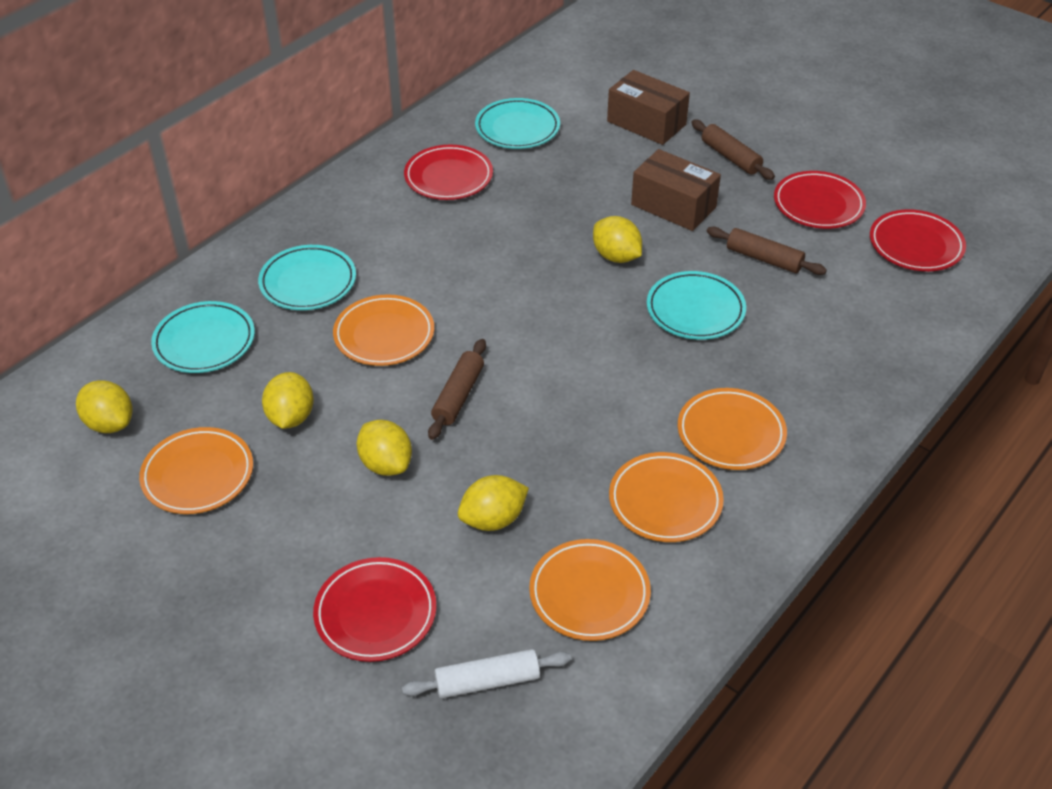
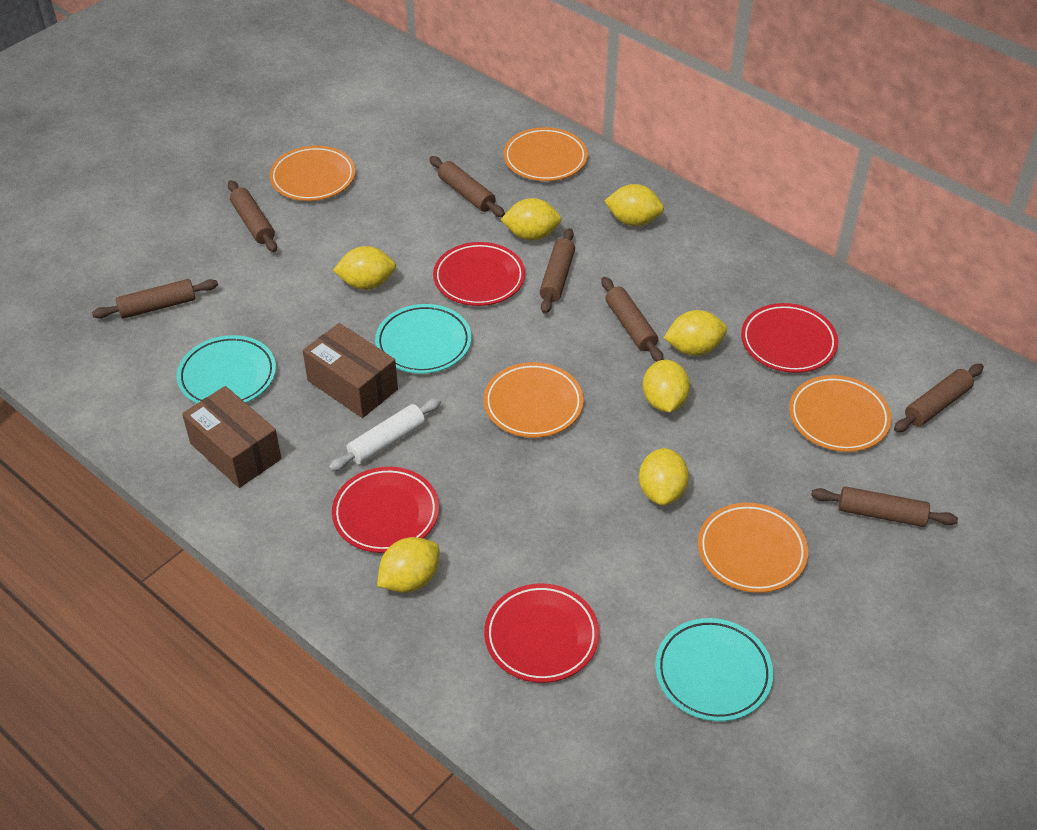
brown rolling pin: [428,339,486,440] [691,120,775,180] [707,227,827,275] = 3 -> [92,279,218,319] [228,180,277,252] [429,156,505,217] [540,228,575,314] [601,277,663,362] [811,486,958,527] [894,364,984,432] = 7
turquoise plate: [151,301,255,373] [258,245,356,310] [475,98,560,149] [647,271,746,340] = 4 -> [177,335,276,404] [375,304,471,374] [655,618,773,721] = 3
yellow lemon: [76,380,132,433] [262,372,314,429] [357,420,412,476] [458,475,529,531] [593,216,642,263] = 5 -> [333,246,396,290] [377,537,439,593] [501,198,562,240] [604,184,664,226] [639,448,689,506] [643,360,690,412] [664,310,727,356] = 7

